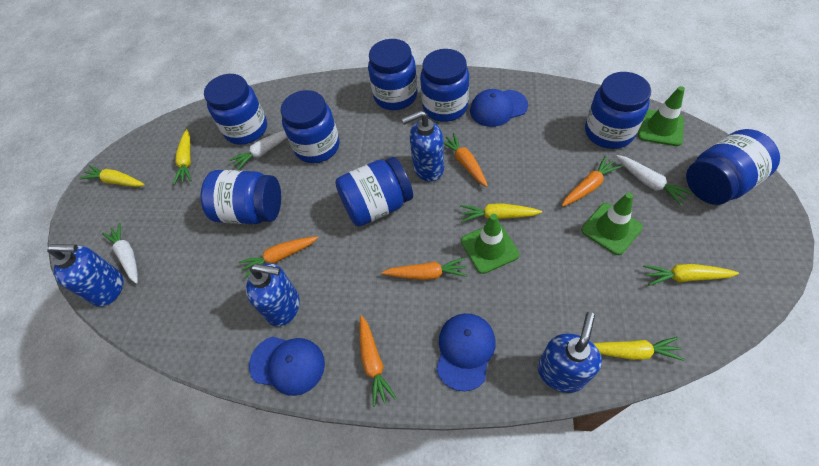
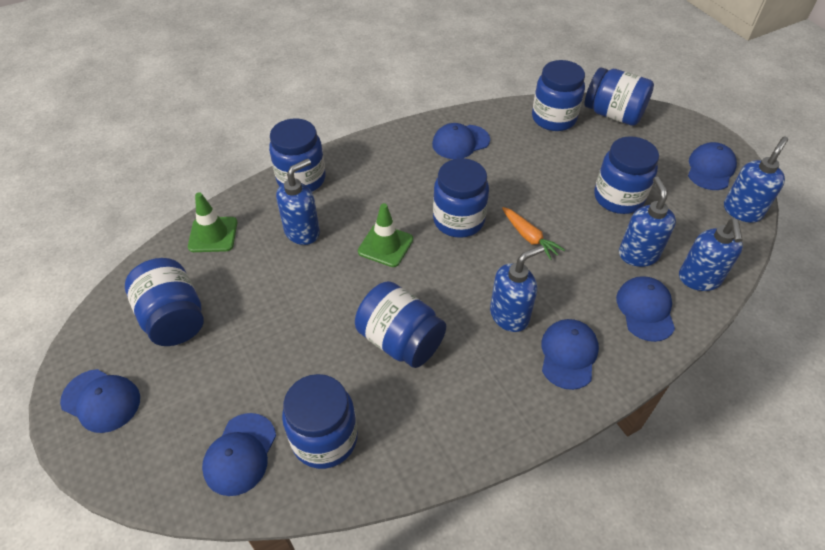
blue cap: [249,337,325,396] [436,313,496,391] [470,89,528,127] = 3 -> [60,369,140,433] [202,413,276,496] [432,123,490,159] [541,319,599,390] [616,276,675,342] [688,142,737,190] = 6
blue soap dispenser: [47,244,123,307] [246,263,300,326] [401,110,444,182] [538,312,602,393] = 4 -> [276,159,320,245] [490,245,544,332] [619,177,676,267] [679,219,743,291] [724,137,788,223] = 5
green traffic cone: [461,214,519,274] [581,192,643,255] [638,86,685,146] = 3 -> [188,192,237,252] [358,203,413,267] = 2
orange carrot: [239,236,318,278] [359,315,397,407] [382,258,468,280] [443,133,488,187] [562,156,622,207] = 5 -> [502,207,565,260] = 1
white carrot: [102,223,138,284] [229,130,287,170] [616,155,692,206] = 3 -> none = 0
yellow carrot: [79,165,145,187] [173,129,192,185] [460,203,542,222] [593,337,685,361] [643,264,739,286] = 5 -> none = 0

